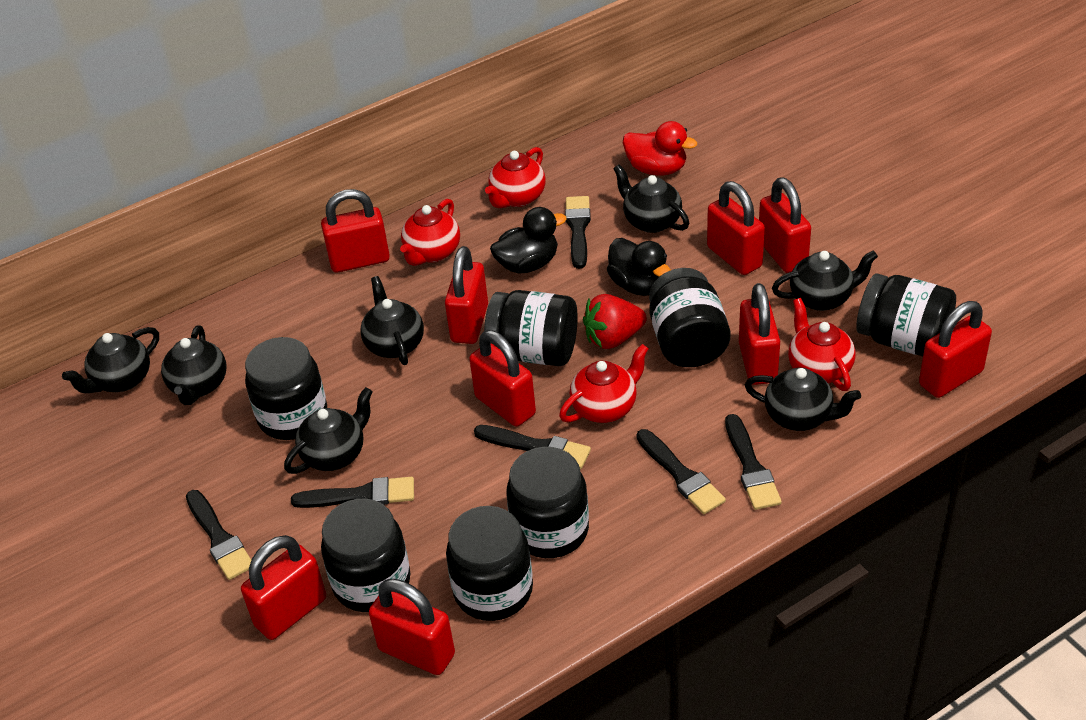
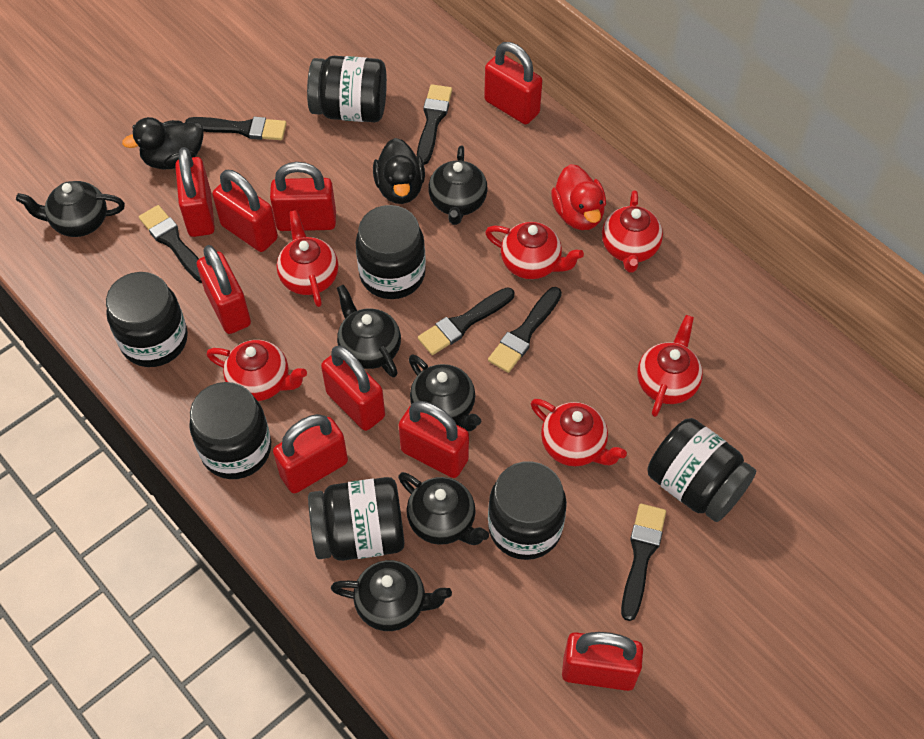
black teapot: [62,327,159,393] [161,325,227,405] [284,387,373,474] [360,276,424,365] [613,164,689,233] [745,367,861,431] [772,251,878,311] = 7 -> [16,181,125,237] [331,560,452,631] [337,285,401,377] [398,472,489,545] [409,355,481,431] [428,146,488,225] = 6
red strawberry: [583,294,647,349] = 1 -> none = 0
red teapot: [400,199,460,266] [485,147,545,208] [559,344,649,423] [788,298,856,391] = 4 -> [206,340,307,401] [277,210,338,307] [485,222,584,279] [531,399,627,466] [602,190,663,273] [637,315,703,417] = 6

